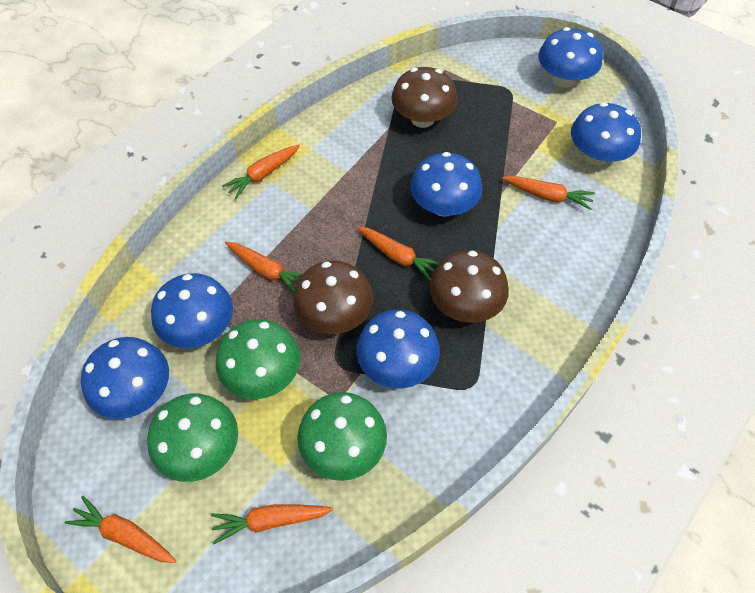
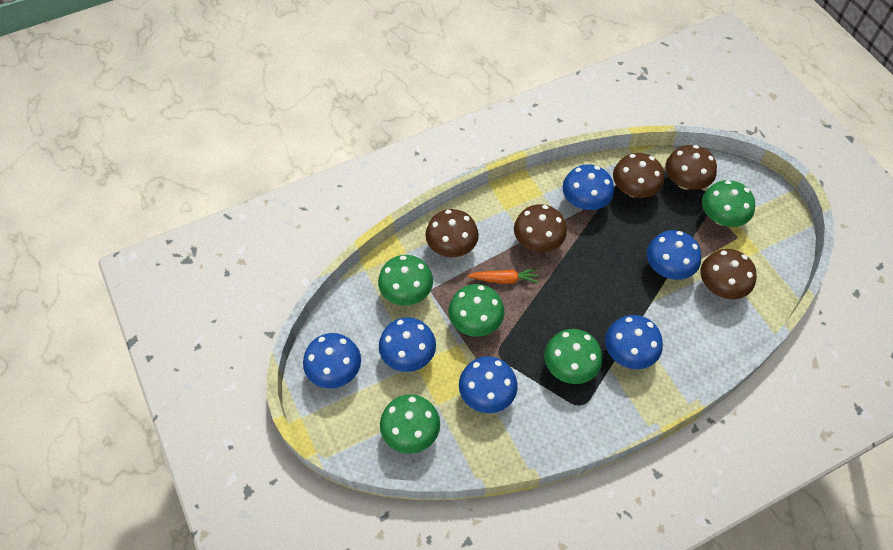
brown mushroom: [293,260,373,334] [391,67,457,128] [429,250,509,323] = 3 -> [425,209,479,257] [514,204,567,252] [613,153,664,198] [665,145,717,190] [700,249,757,299] = 5
green mushroom: [147,394,238,482] [216,319,300,399] [297,392,387,481] = 3 -> [378,255,433,306] [380,394,440,454] [448,284,505,337] [544,329,602,384] [702,180,755,227] = 5
orange carrot: [64,496,176,563] [211,505,333,545] [222,145,300,199] [225,242,303,292] [357,226,439,280] [502,176,595,210] = 6 -> [467,268,539,284] = 1

